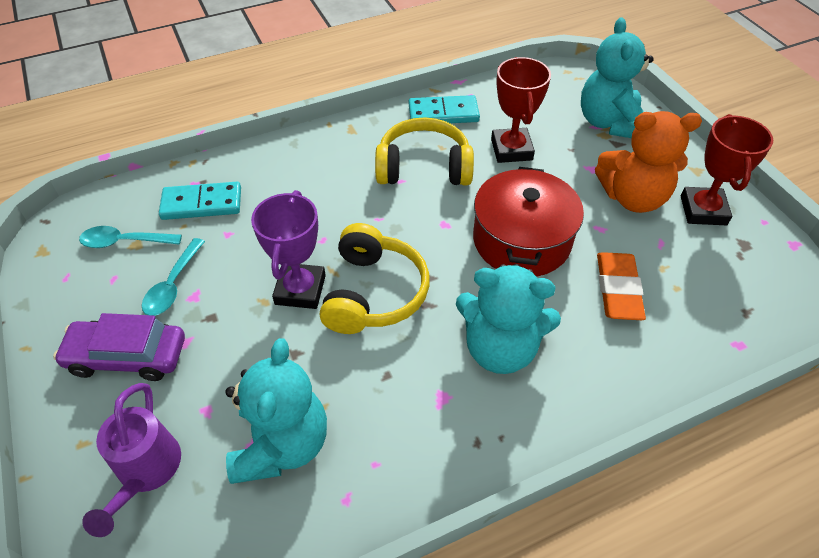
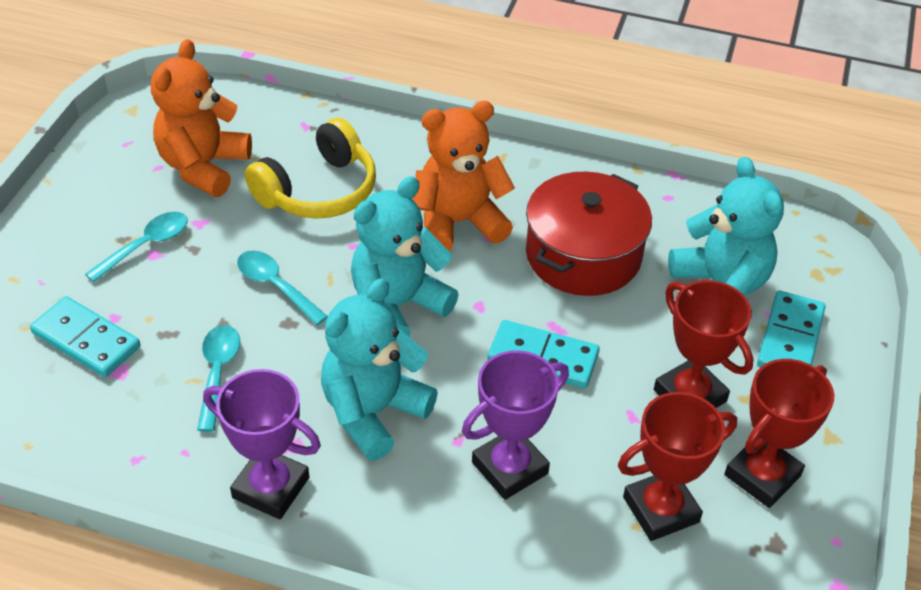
orange eraser: [597,252,646,320] = 1 -> none = 0
orange teddy bear: [595,111,702,213] = 1 -> [151,39,252,197] [413,101,515,251] = 2
purple car: [53,313,185,381] = 1 -> none = 0
purple trophy: [251,190,326,309] = 1 -> [203,369,321,519] [462,350,569,500] = 2
purple watering can: [82,383,181,537] = 1 -> none = 0
red trophy: [491,57,551,163] [681,114,773,225] = 2 -> [618,392,737,541] [654,280,754,408] [724,359,834,508] = 3
turquoise domino: [159,182,241,220] [409,95,480,123] = 2 -> [30,296,140,377] [487,320,600,388] [757,291,825,367] = 3
turquoise spoon: [79,226,182,248] [142,238,205,316] = 2 -> [85,212,188,282] [197,325,240,432] [237,250,328,325] = 3
yellow headphones: [320,223,430,334] [375,117,474,186] = 2 -> [245,118,376,219] = 1

